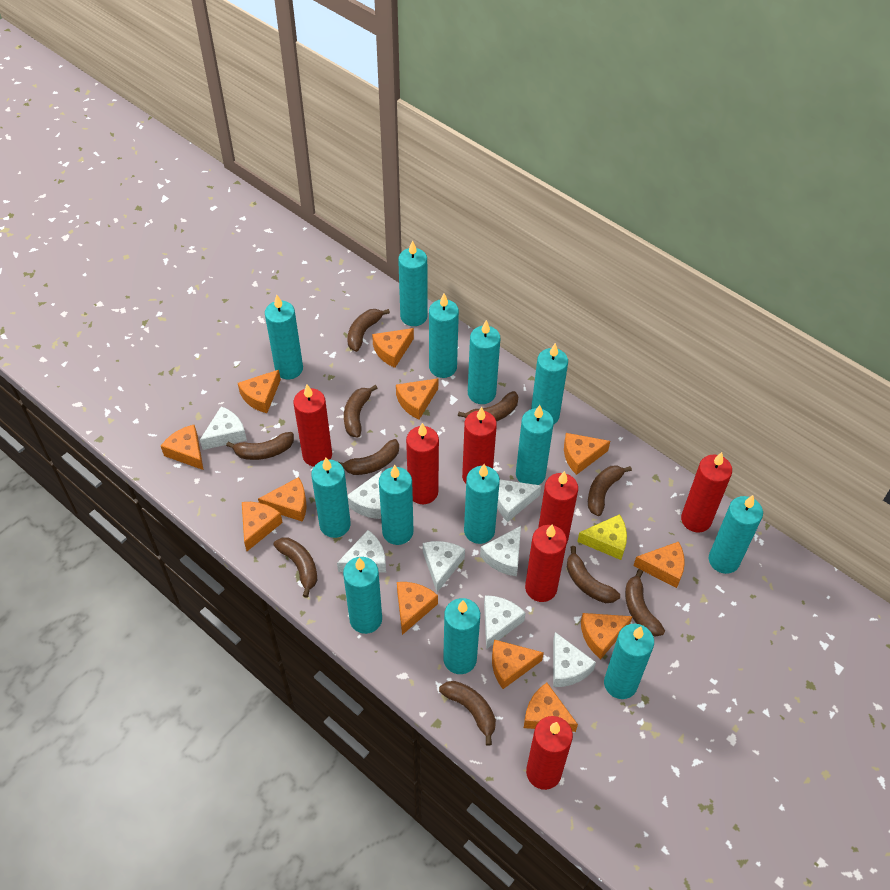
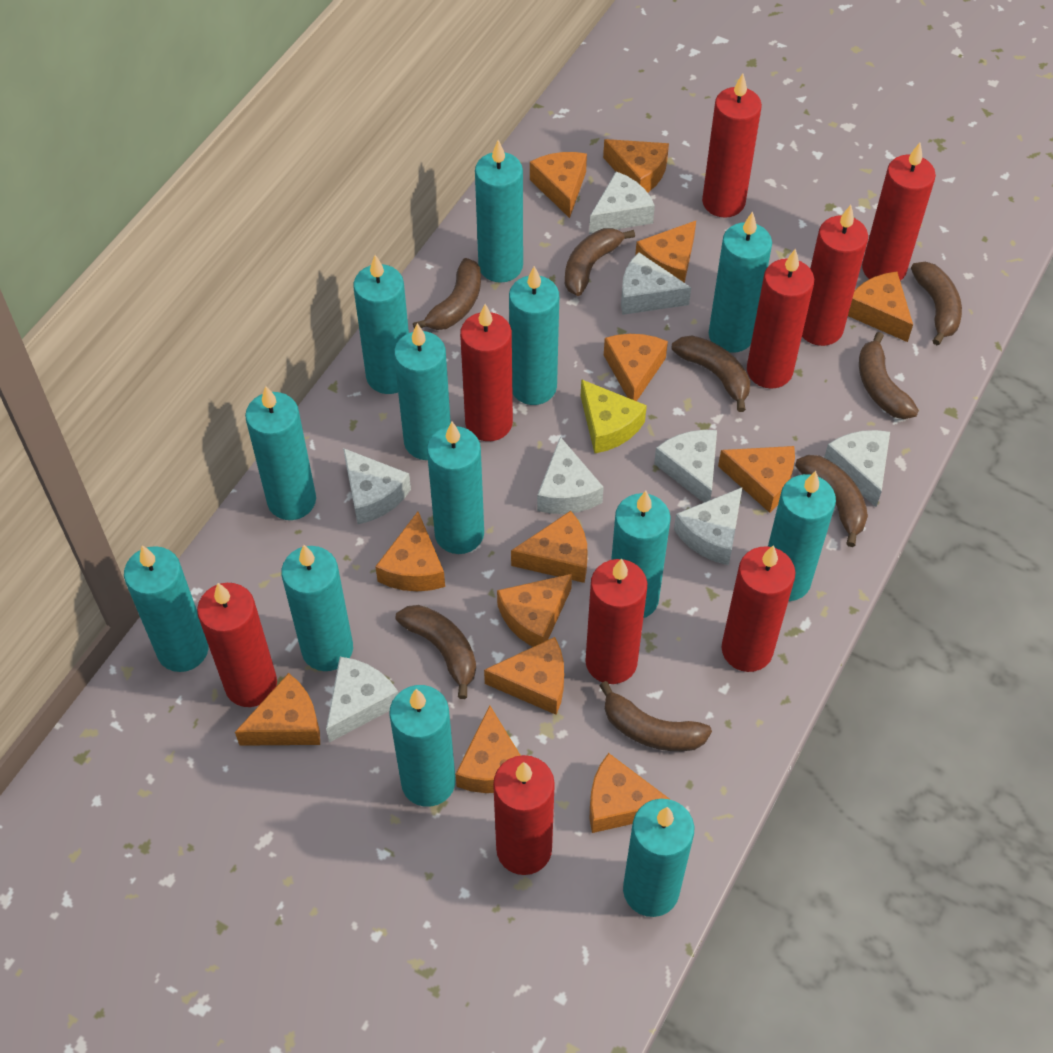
brown banana: [226,432,294,460] [274,538,317,598] [339,439,399,475] [344,385,378,438] [347,309,390,352] [439,681,496,746] [458,391,519,421] [567,546,620,603] [588,465,632,516] [625,569,665,636] = 10 -> [396,605,476,699] [413,258,481,330] [565,228,635,296] [599,681,712,751] [672,335,750,412] [795,455,868,547] [859,332,919,419] [911,262,962,346] = 8
orange cheese: [161,425,204,470] [238,370,281,413] [242,502,283,551] [258,477,306,522] [372,328,414,368] [396,378,438,419] [397,582,438,635] [492,639,544,689] [524,683,578,732] [564,433,610,475] [581,613,633,659] [633,542,685,588] = 12 -> [235,673,320,746] [375,512,445,591] [456,705,521,793] [484,637,564,715] [497,574,572,647] [511,511,588,583] [530,152,587,218] [590,753,671,833] [603,139,669,193] [604,334,668,401] [635,221,696,283] [718,446,795,513] [848,272,913,342] = 13
red candle: [294,385,332,467] [406,423,439,504] [462,407,497,484] [525,525,567,602] [526,716,573,790] [538,471,578,542] [681,452,732,533] = 7 -> [197,583,277,707] [460,304,513,441] [493,755,555,875] [585,558,647,684] [702,73,762,218] [722,545,796,672] [747,248,814,389] [802,205,868,346] [862,143,936,281] = 9

